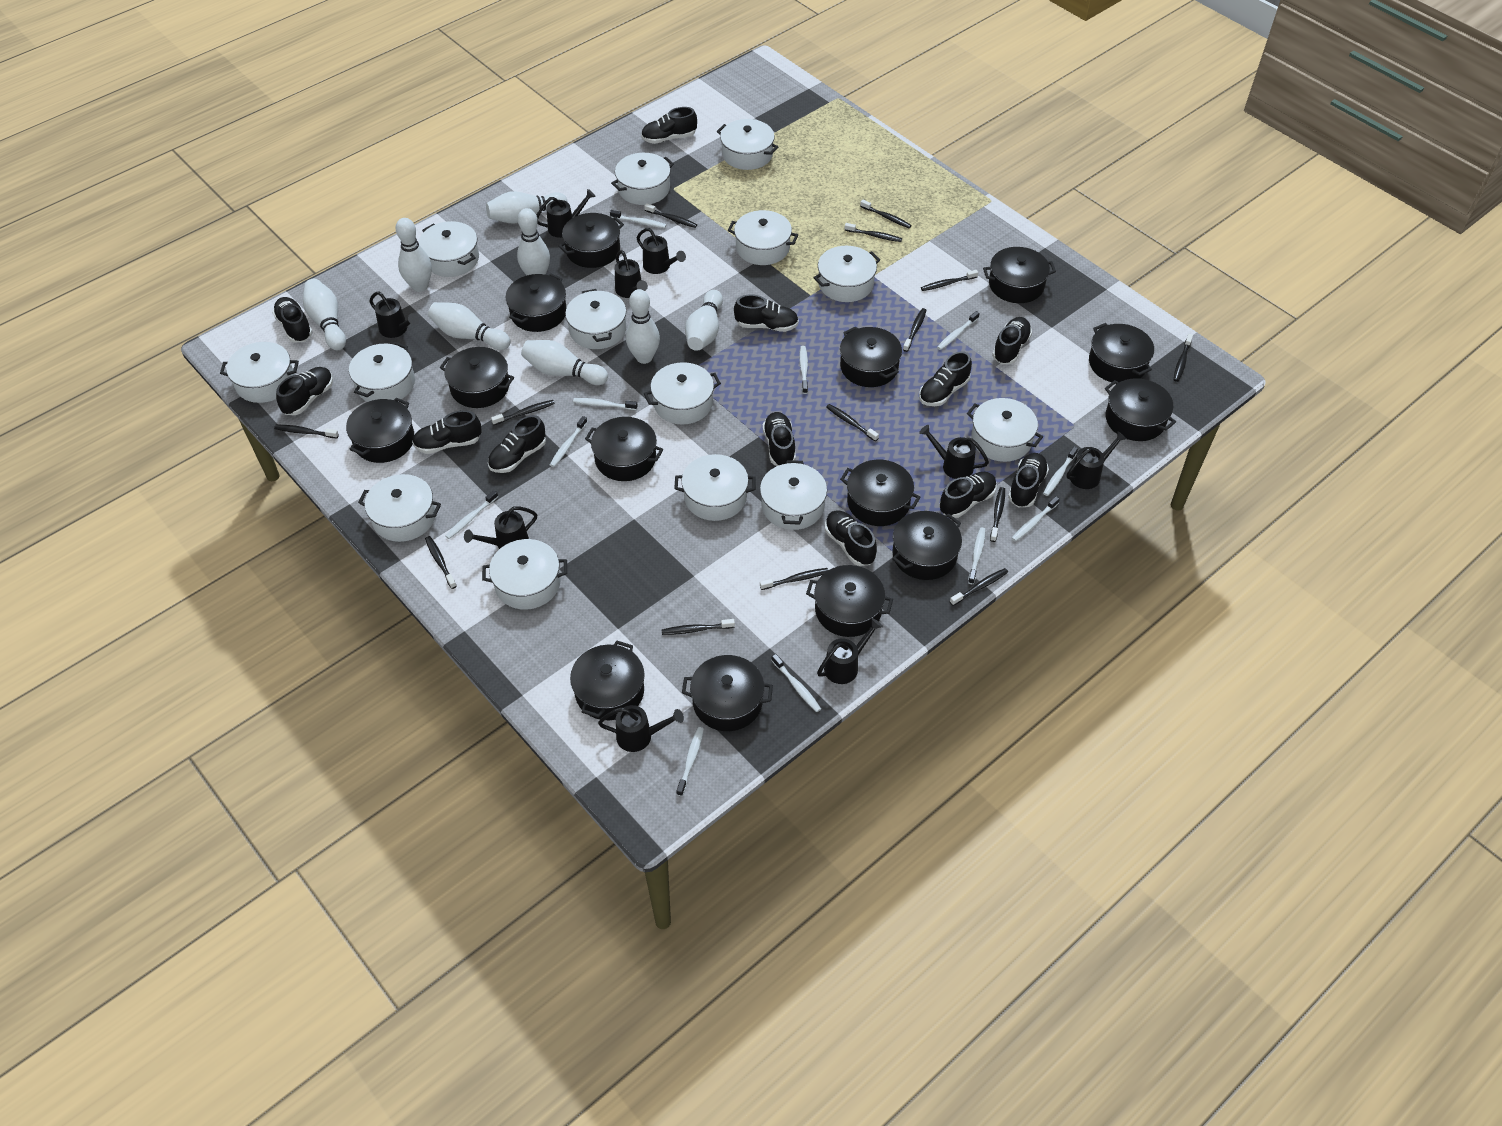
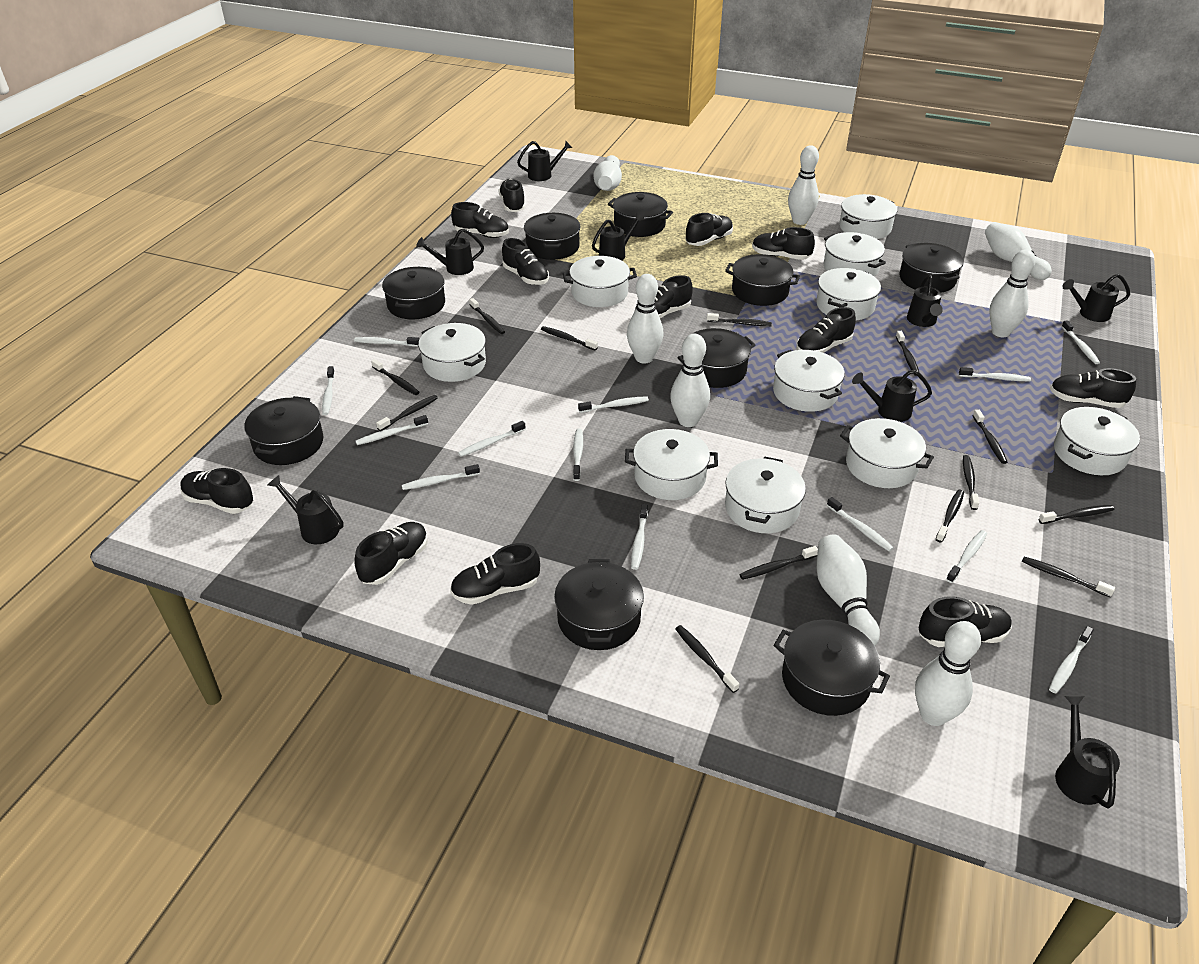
black pot: [346,398,414,463] [440,347,514,408] [506,273,567,332] [559,213,624,268] [570,641,645,720] [585,417,664,481] [682,655,773,731] [806,565,893,637] [840,326,902,387] [840,460,921,526] [892,511,962,580] [983,247,1056,303] [1089,323,1154,382] [1105,378,1176,441] = 14 -> [244,396,323,465] [382,266,445,320] [524,213,581,260] [554,559,644,650] [608,192,673,237] [677,328,755,388] [725,254,800,306] [774,620,890,716] [899,243,964,293] = 9
black toothbrush: [274,425,339,438] [425,536,457,589] [491,400,555,425] [644,203,697,228] [662,619,735,635] [760,568,828,590] [826,404,879,441] [845,223,902,242] [860,200,912,228] [903,308,927,352] [921,270,978,291] [950,568,1008,606] [990,487,1005,542] [1174,334,1193,382] = 14 -> [371,359,420,395] [376,395,438,431] [469,298,505,334] [541,326,598,351] [675,625,739,693] [707,313,772,326] [739,546,818,580] [896,331,919,376] [936,490,964,543] [963,455,979,510] [973,410,1007,464] [1022,557,1115,597] [1038,505,1114,524] = 13
black watering can: [369,292,419,338] [464,506,537,549] [536,189,596,238] [598,705,684,752] [615,250,648,298] [637,228,686,274] [817,618,883,684] [919,425,989,479] [1067,431,1127,489] = 9 -> [268,475,343,544] [416,228,484,275] [517,141,572,181] [592,213,644,260] [852,370,932,422] [907,275,943,327] [1055,695,1120,808] [1062,274,1130,322] = 8
white pot: [220,342,299,403] [349,342,415,402] [358,474,441,542] [419,221,479,277] [482,539,567,610] [565,289,626,349] [611,153,674,205] [644,362,721,425] [674,454,756,521] [717,119,778,170] [728,210,798,265] [760,460,827,530] [814,246,880,302] [967,398,1043,462] = 14 -> [418,323,486,382] [563,256,637,307] [625,429,718,500] [725,456,806,533] [773,350,845,412] [816,268,881,321] [823,232,886,277] [839,194,897,239] [840,418,934,488] [1054,407,1140,475] = 10
white toothbrush: [445,490,498,539] [550,416,587,467] [573,398,638,410] [610,210,666,228] [676,727,704,796] [771,654,821,712] [800,346,808,394] [937,311,980,350] [968,527,986,584] [1012,496,1060,542] [1043,446,1078,496] = 11 -> [322,366,335,415] [354,337,419,347] [356,415,428,445] [402,464,480,490] [458,421,526,457] [573,429,583,481] [578,396,649,413] [631,504,648,570] [827,497,894,552] [946,530,987,583] [959,367,1031,381] [1049,626,1094,693] [1061,320,1100,364] = 13

